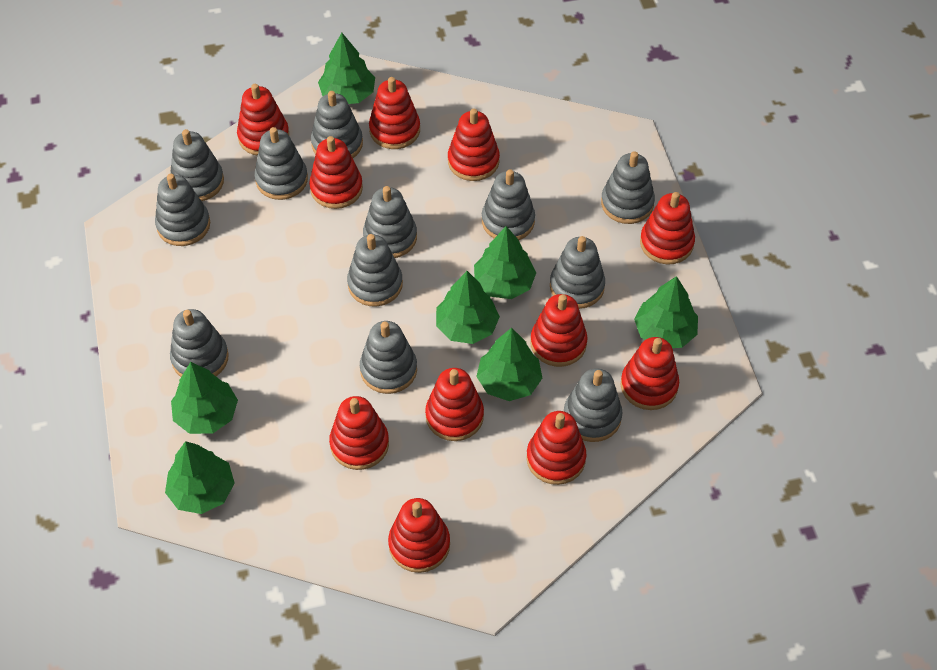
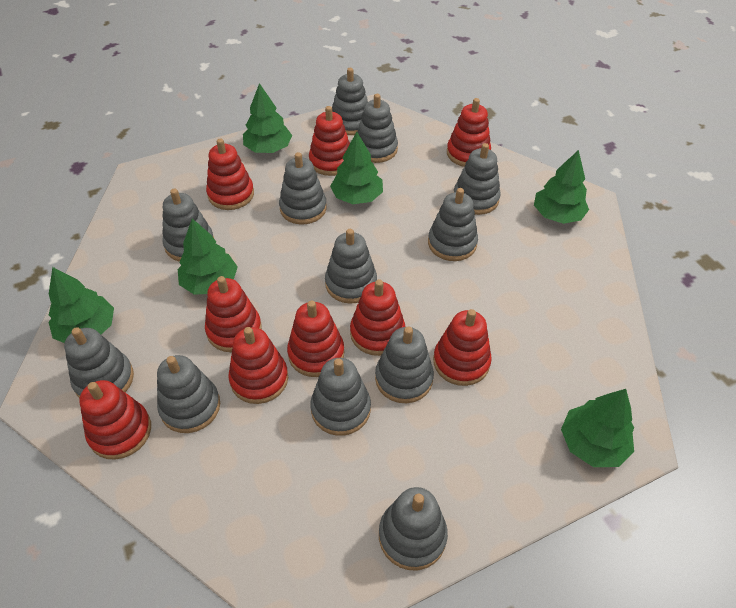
green tree: [165,441,235,514] [171,362,238,434] [318,33,375,104] [436,271,500,344] [474,226,536,299] [476,328,542,401] [634,276,698,348] = 7 -> [49,267,114,343] [178,219,238,295] [243,83,292,153] [330,132,383,204] [534,150,589,224] [561,389,634,467] = 6
red stacking toy: [237,84,289,156] [309,136,363,209] [329,396,389,470] [369,77,420,149] [388,498,450,573] [425,368,484,441] [448,109,500,181] [526,411,586,485] [530,294,588,367] [621,337,679,410] [640,192,695,265] = 11 -> [79,380,151,460] [205,276,262,352] [206,139,254,210] [228,327,288,404] [287,301,344,377] [309,106,350,176] [350,280,405,356] [433,309,492,386] [447,98,491,167] = 9

